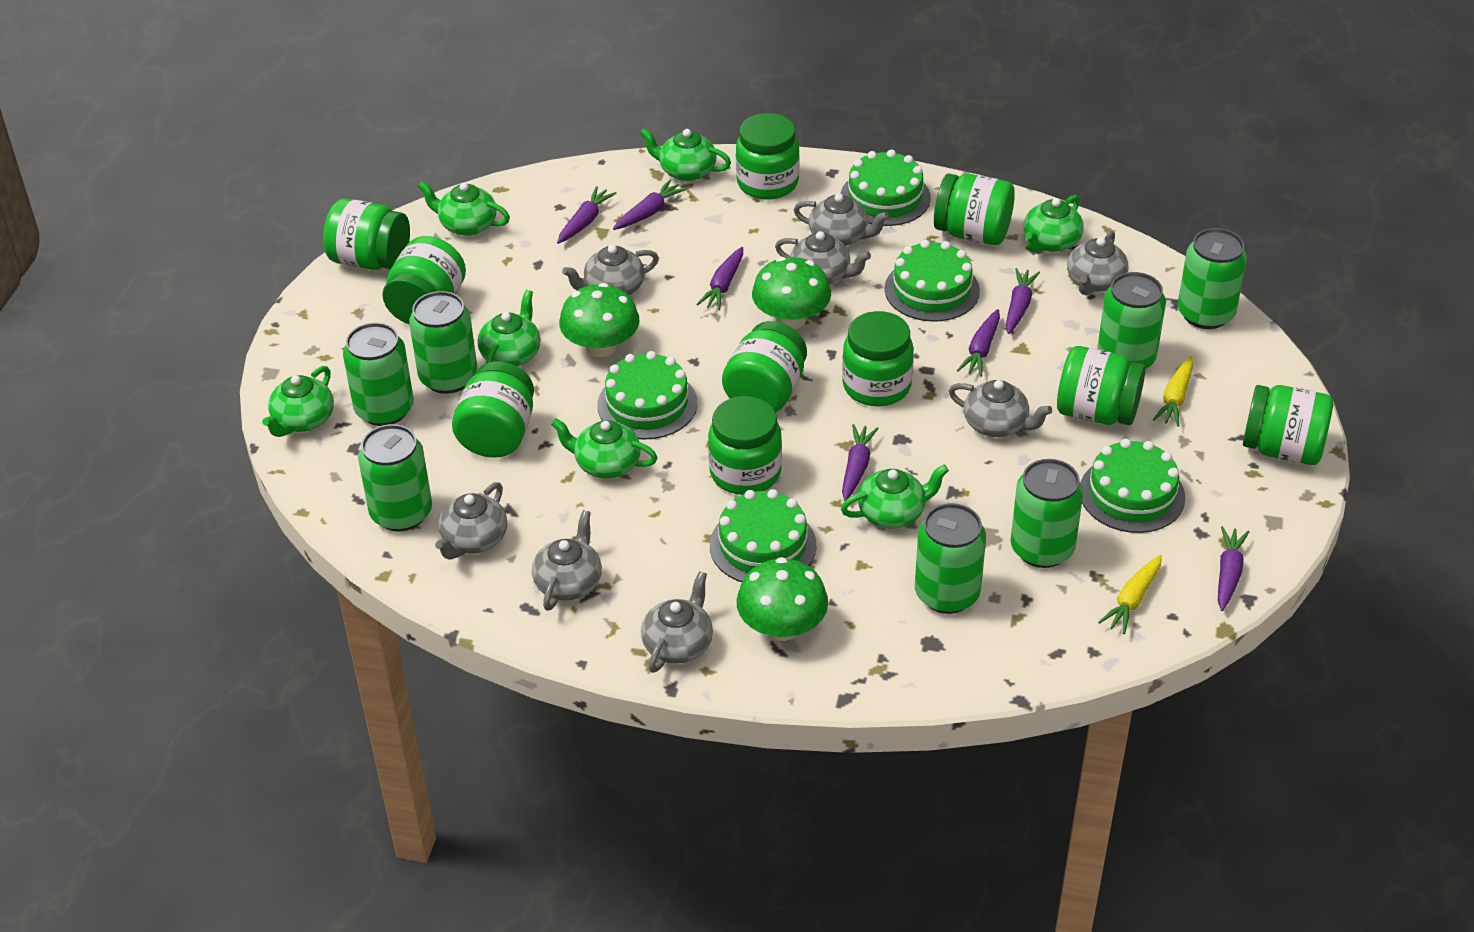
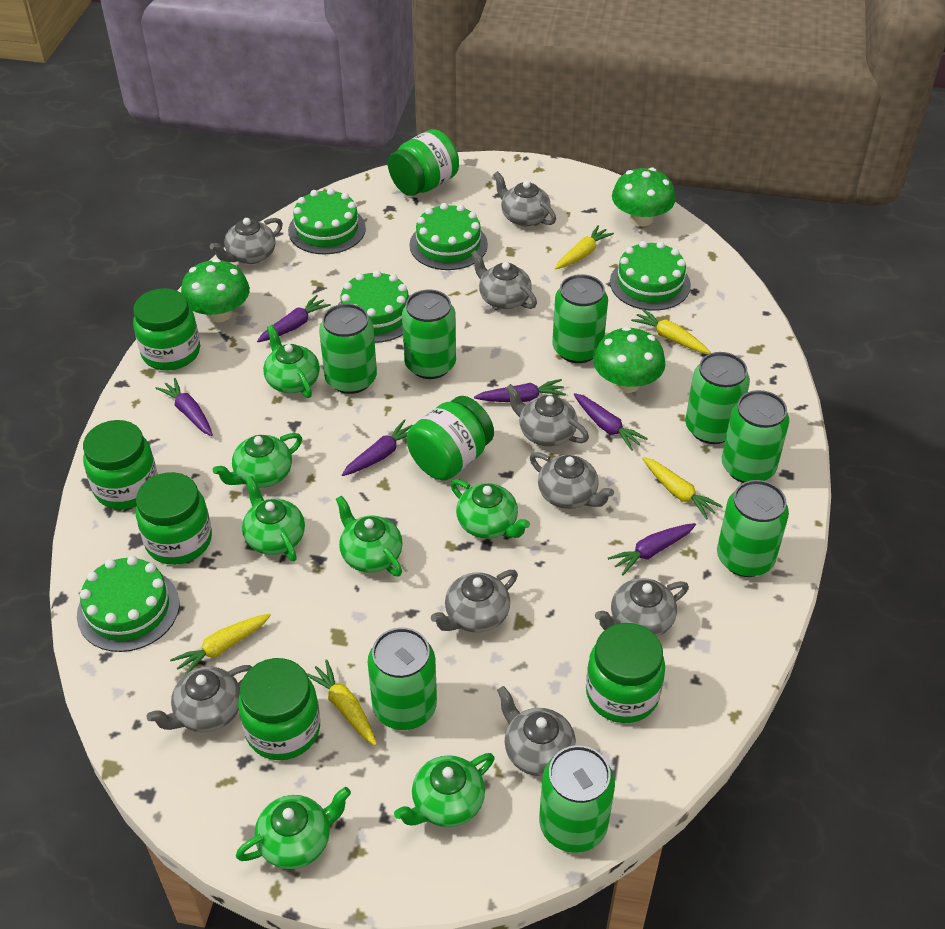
green can: [343,323,414,426] [358,424,432,531] [409,291,477,394] [915,503,986,614] [1011,459,1083,568] [1097,272,1166,368] [1178,228,1247,329] = 7 -> [319,304,377,394] [368,627,437,730] [402,289,456,379] [539,745,615,853] [552,274,608,363] [686,352,750,444] [717,480,789,577] [722,390,789,483] = 8
green jar: [323,199,410,270] [382,236,466,324] [452,361,534,458] [708,396,782,495] [722,321,807,412] [736,113,800,200] [842,311,914,406] [934,173,1015,245] [1057,346,1146,425] [1243,385,1333,465] = 10 -> [83,420,158,509] [133,288,200,370] [136,472,212,565] [238,658,320,760] [388,129,459,196] [407,396,494,480] [586,623,665,723] = 7
grey teapot: [435,482,507,560] [532,510,602,611] [562,245,659,295] [641,571,713,673] [775,231,871,284] [794,193,889,246] [949,380,1052,437] [1067,231,1128,295] = 8 -> [146,665,252,732] [210,218,283,264] [431,570,518,633] [471,250,537,309] [493,171,556,226] [497,686,576,776] [505,384,589,447] [530,452,614,509] [595,578,689,637] = 9
purple carrot: [557,186,617,244] [613,180,687,230] [696,247,743,310] [842,424,879,501] [957,309,1000,377] [1006,268,1040,334] [1218,526,1249,611] = 7 -> [155,378,213,436] [257,295,331,342] [342,419,413,476] [474,379,566,402] [574,393,648,451] [608,523,696,575] = 6
yellow carrot: [1098,555,1162,634] [1153,356,1193,427] = 2 -> [170,613,271,675] [306,659,377,746] [555,225,614,269] [631,309,710,354] [642,457,723,520] = 5

